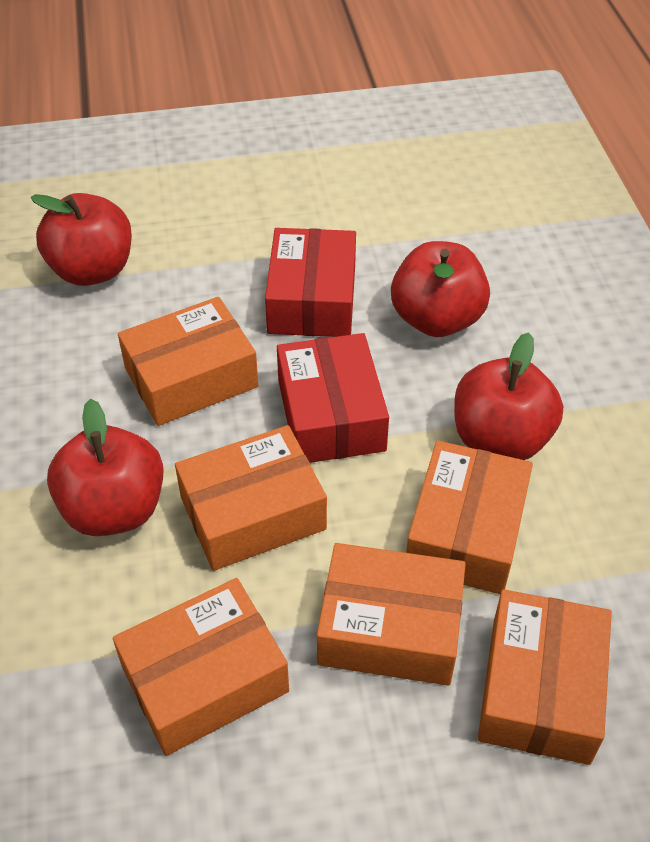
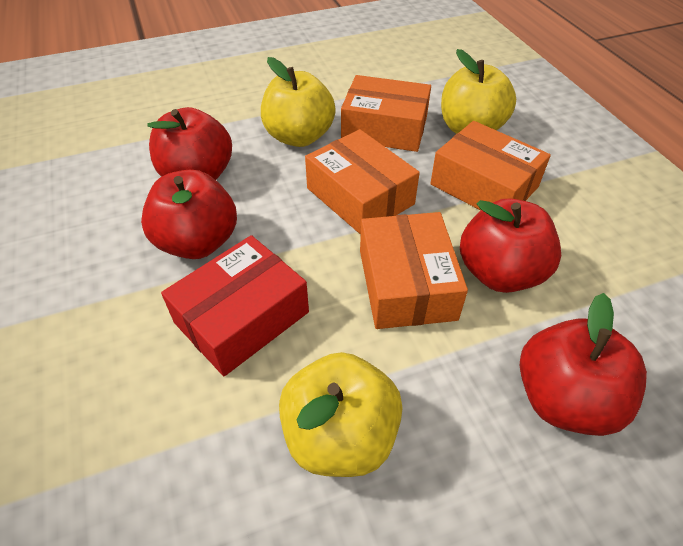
orange box: [113,578,289,756] [118,297,259,426] [175,425,327,571] [317,543,466,686] [406,441,533,594] [478,589,612,765] = 6 -> [305,129,420,235] [341,75,431,152] [360,212,468,329] [430,121,551,210] = 4
red box: [265,228,356,337] [277,333,389,463] = 2 -> [161,235,309,376] = 1
yellow apple: none = 0 -> [261,57,336,147] [279,352,403,477] [441,49,516,134] = 3

